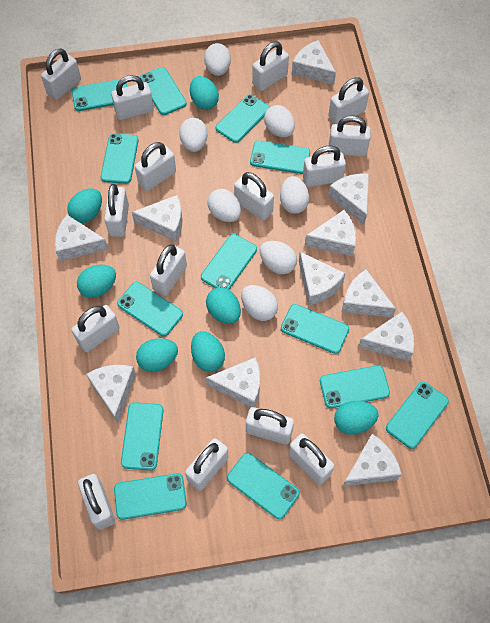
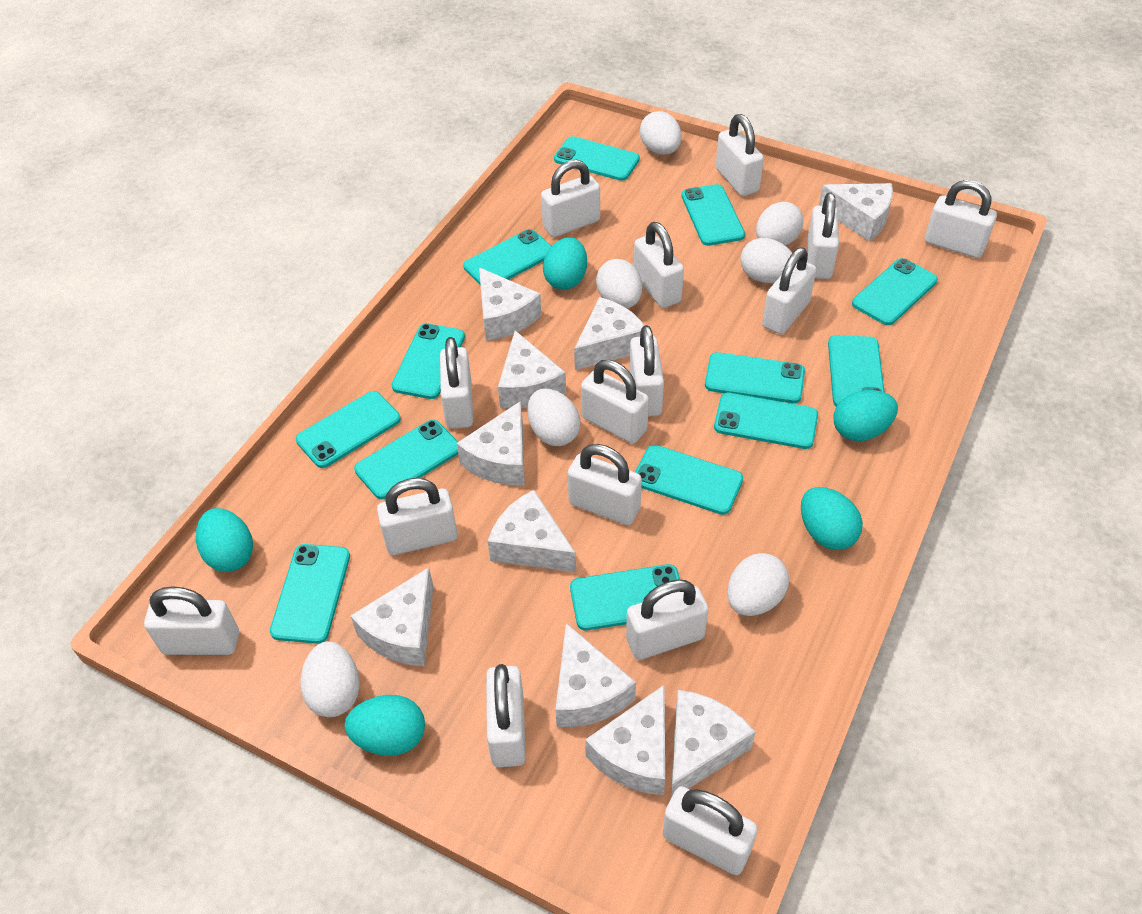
turquoise egg: [67,188,102,223] [77,265,116,298] [136,338,178,372] [190,76,219,110] [191,331,225,372] [206,288,241,324] [334,401,379,435] = 7 -> [196,508,253,572] [344,695,425,756] [543,237,587,290] [801,487,863,550] [834,390,898,441] = 5
white cheese: [55,215,108,261] [86,365,136,423] [132,195,182,242] [206,357,260,407] [292,40,336,85] [299,252,346,305] [304,210,356,256] [328,174,369,225] [342,269,396,318] [343,434,402,486] [358,312,414,361] = 11 -> [351,567,434,666] [456,401,525,485] [479,268,542,341] [488,490,576,572] [498,331,566,409] [555,623,636,727] [574,297,644,370] [585,685,665,795] [671,690,755,798] [819,183,893,242] = 10

